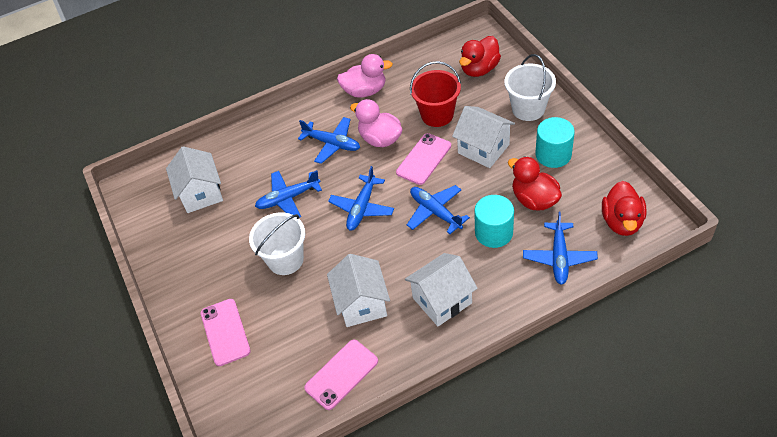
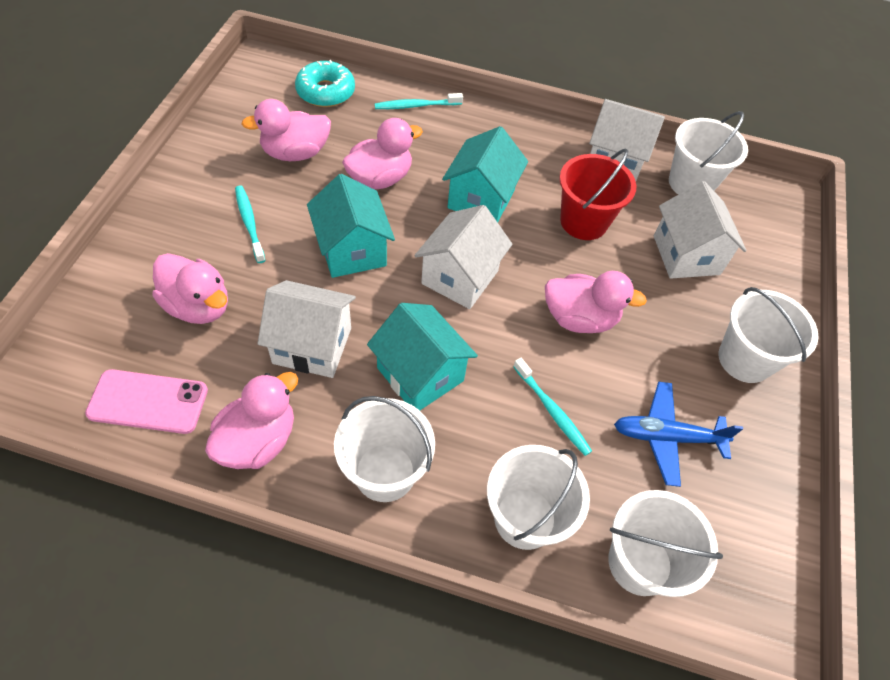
blue plane: [255,170,322,218] [298,117,360,164] [328,166,394,231] [407,185,470,234] [523,212,598,285] = 5 -> [614,382,743,487] = 1
pink duck: [337,54,393,98] [350,99,402,147] = 2 -> [152,253,228,324] [205,372,298,469] [241,99,331,161] [342,118,423,189] [545,271,647,333] = 5
pink phone: [201,299,251,366] [304,339,378,410] [396,133,451,185] = 3 -> [85,369,208,434] = 1
red duck: [459,36,501,77] [508,156,562,211] [602,181,647,236] = 3 -> none = 0
turquoise cylinder: [474,195,514,248] [535,117,575,168] = 2 -> none = 0
turquoise donut: none = 0 -> [295,60,355,107] = 1
turquoise house: none = 0 -> [307,174,395,278] [367,303,478,410] [442,126,528,222] = 3
turquoise toothbrush: none = 0 -> [235,185,266,263] [375,93,463,109] [513,358,592,456] = 3
white bucket: [249,213,305,275] [504,54,556,121] = 2 -> [334,396,435,502] [487,445,590,550] [608,490,723,597] [669,111,748,195] [719,287,818,383] = 5

